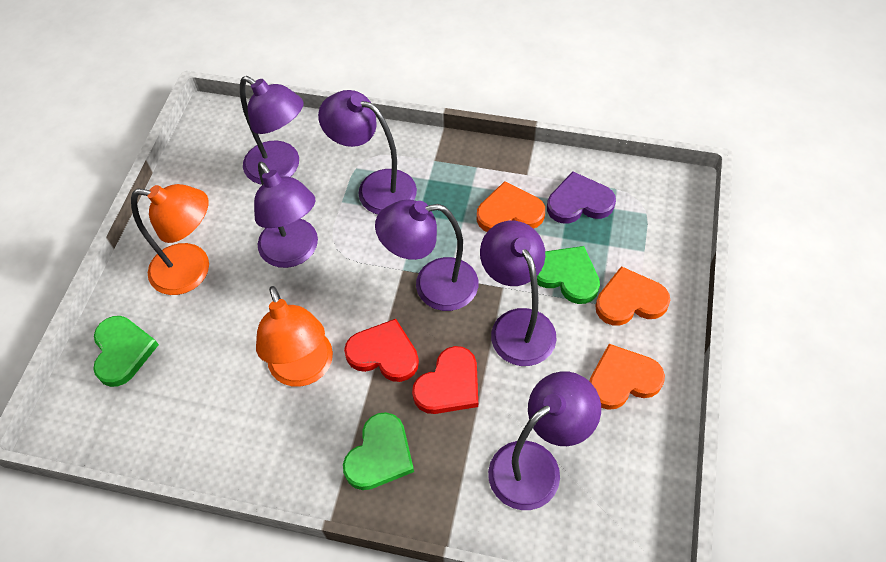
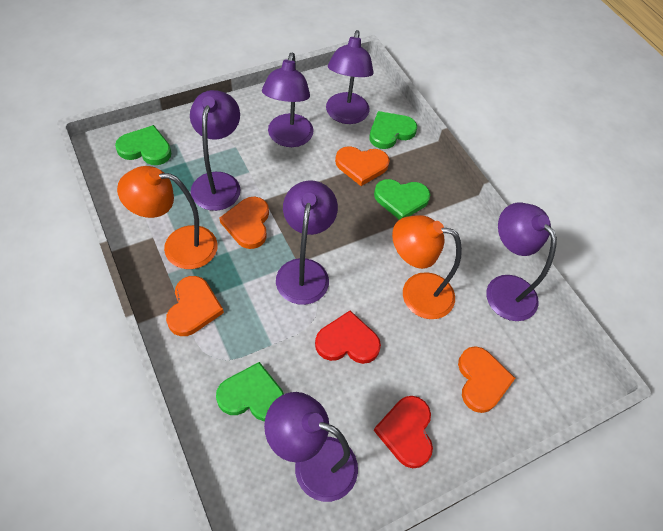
green heart: [93,316,159,387] [343,412,414,490] [537,246,600,304] = 3 -> [115,125,171,165] [216,362,284,421] [370,111,417,149] [374,179,430,220] = 4
orange heart: [477,181,545,232] [589,344,665,410] [595,266,670,326] = 3 -> [166,276,224,336] [219,197,269,249] [335,146,390,186] [458,346,515,413] = 4
purple heart: [547,171,616,224] = 1 -> none = 0

